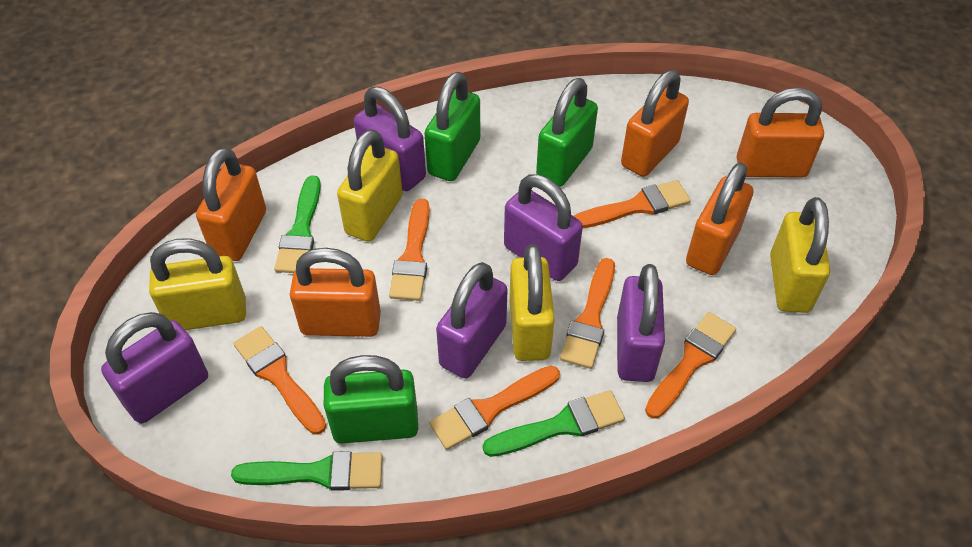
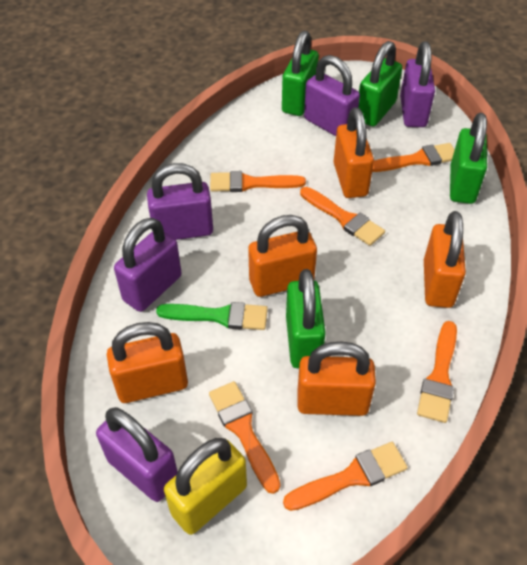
green brush: [231,451,383,491] [274,175,321,273] [483,390,625,457] = 3 -> [156,302,268,330] = 1
green padlock: [324,355,418,444] [424,72,480,181] [536,78,598,187] = 3 -> [282,31,319,116] [286,269,326,368] [358,41,402,127] [450,113,487,204] = 4
yellow padlock: [149,239,246,330] [337,129,403,242] [509,244,555,361] [770,197,830,313] = 4 -> [164,438,247,535] = 1

